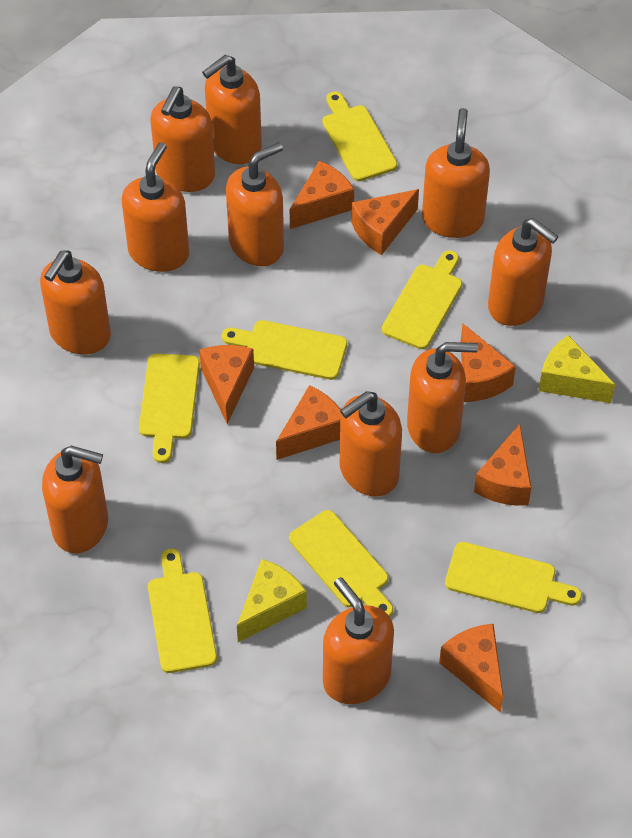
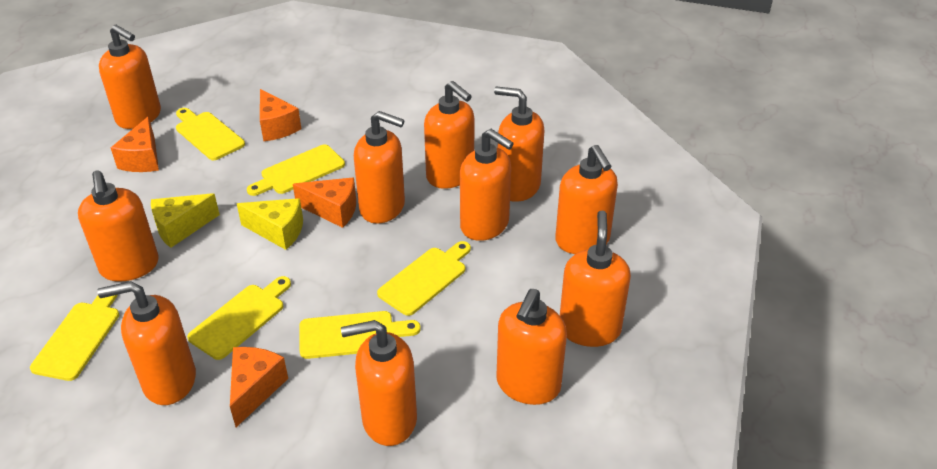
orange cheese: [199,345,254,424] [276,385,341,460] [290,161,354,229] [351,189,419,255] [439,624,503,712] [461,324,516,402] [474,424,532,506] = 7 -> [111,117,159,172] [230,347,288,427] [260,89,301,141] [293,178,356,228] = 4
yellow cutting board: [139,353,200,463] [148,549,217,673] [222,320,347,380] [289,510,393,617] [322,91,397,181] [382,250,462,349] [445,542,582,613] = 7 -> [30,295,119,381] [176,108,245,160] [187,276,291,360] [247,145,345,196] [299,311,421,359] [377,241,471,316] = 6

